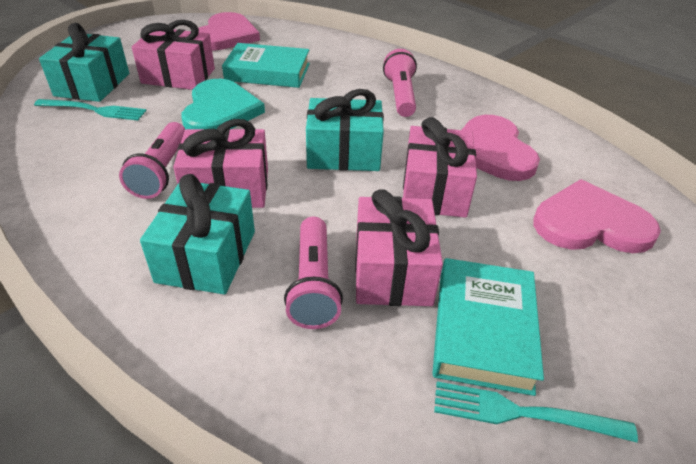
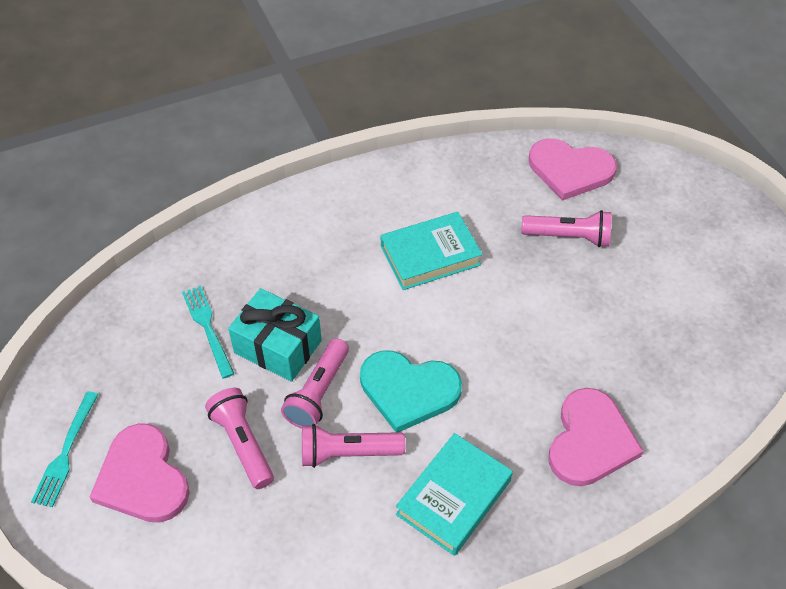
pink flashlight: [119,122,186,199] [284,217,343,329] [383,49,417,117] = 3 -> [205,388,274,489] [281,338,349,429] [302,424,405,468] [521,210,612,247] = 4
pink gift: [132,20,215,90] [173,119,268,208] [355,189,443,306] [403,117,477,218] = 4 -> none = 0
turquoise gift: [39,23,129,102] [140,174,255,295] [306,89,384,171] = 3 -> [228,288,322,382] = 1

